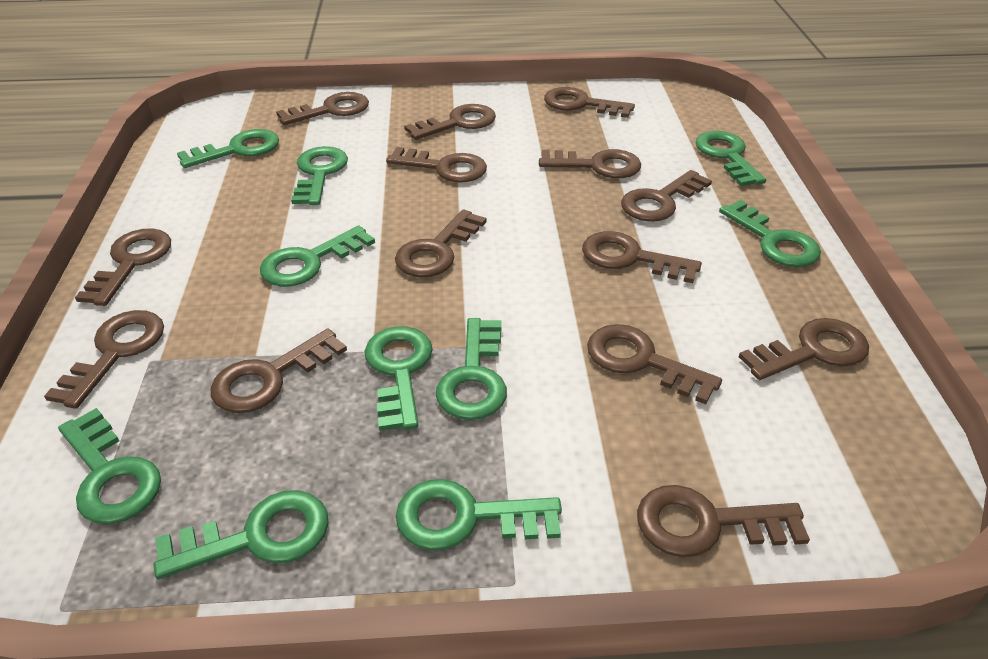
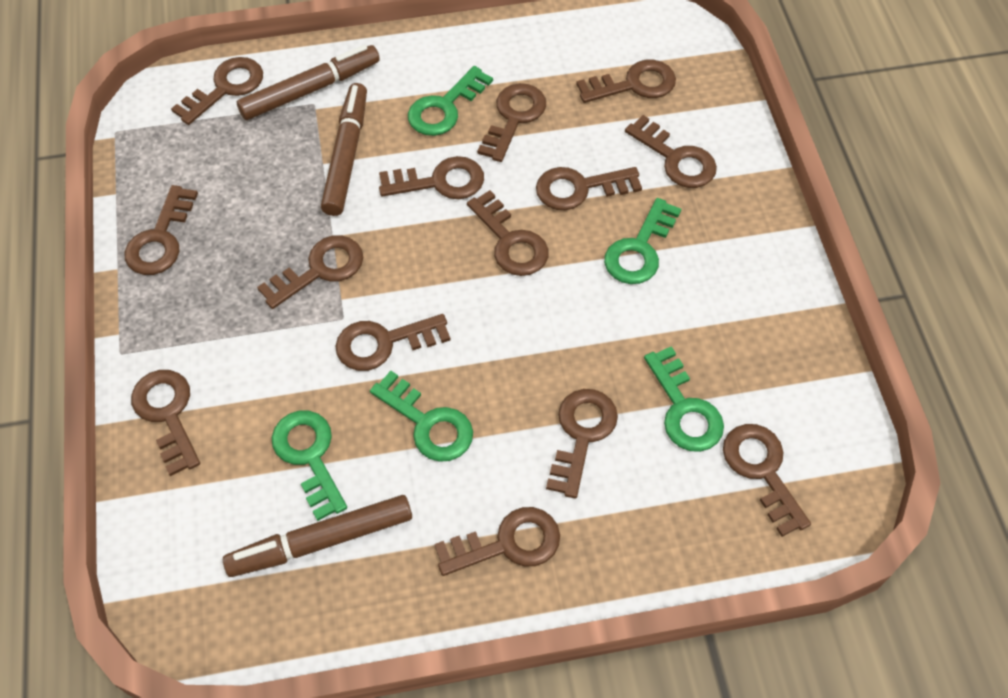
brown marker: none = 0 -> [223,495,412,577] [237,45,380,120] [321,83,367,216] = 3
green key: [58,408,161,524] [153,490,329,579] [177,129,279,168] [260,226,375,287] [291,146,348,205] [365,326,433,431] [396,479,562,550] [436,318,507,420] [696,131,766,186] [719,200,821,267] = 10 -> [272,411,347,521] [370,371,473,462] [408,66,493,136] [604,198,681,284] [644,346,724,452] = 5

